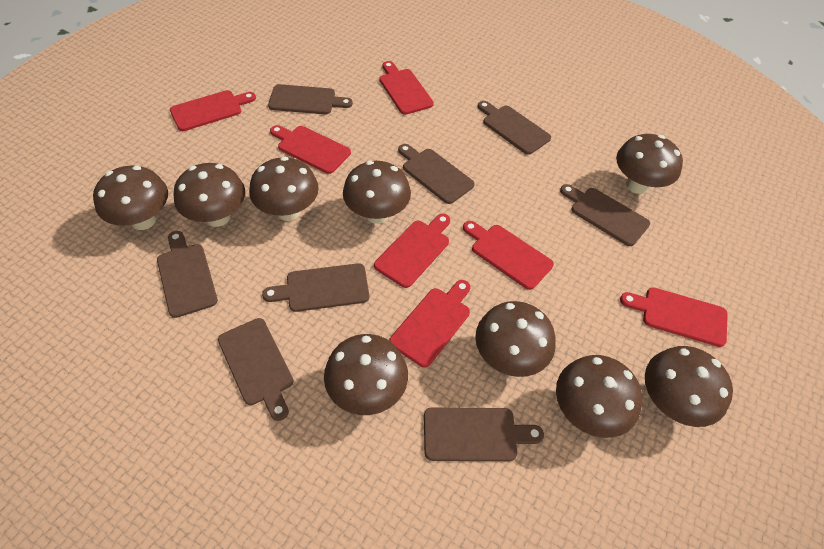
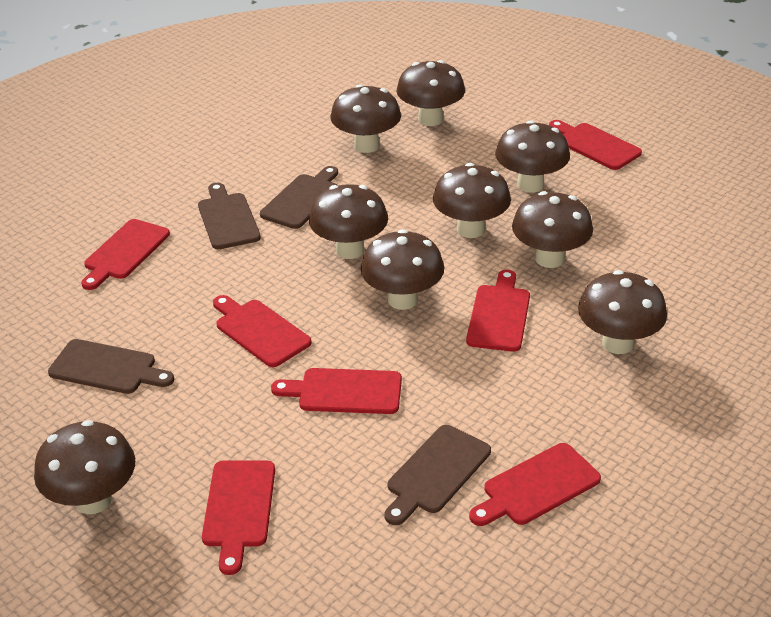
brown cutting board: [157,231,218,318] [218,318,293,421] [262,263,369,312] [268,84,353,114] [398,144,475,204] [424,407,544,461] [478,101,551,155] [560,184,650,246] = 8 -> [48,339,174,394] [198,183,261,249] [260,166,338,229] [385,425,491,525] = 4

